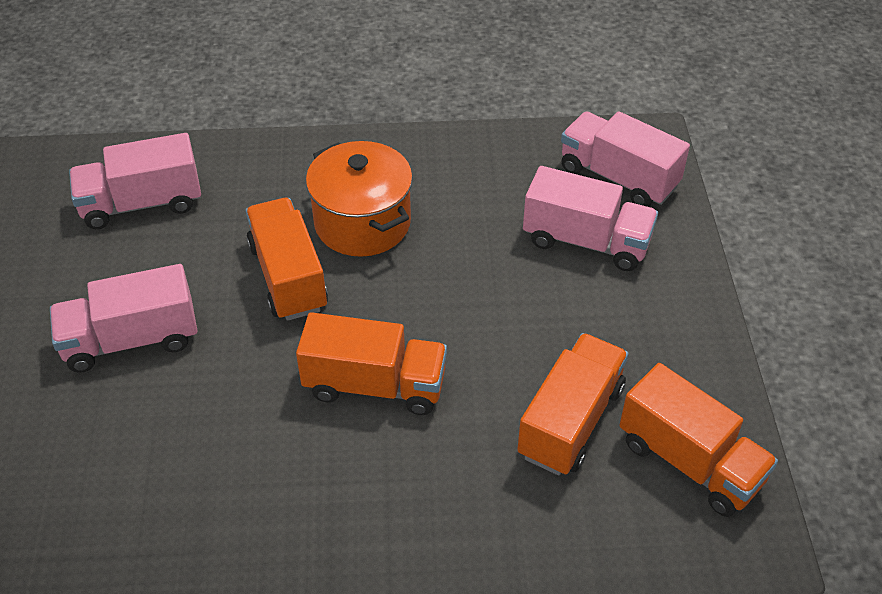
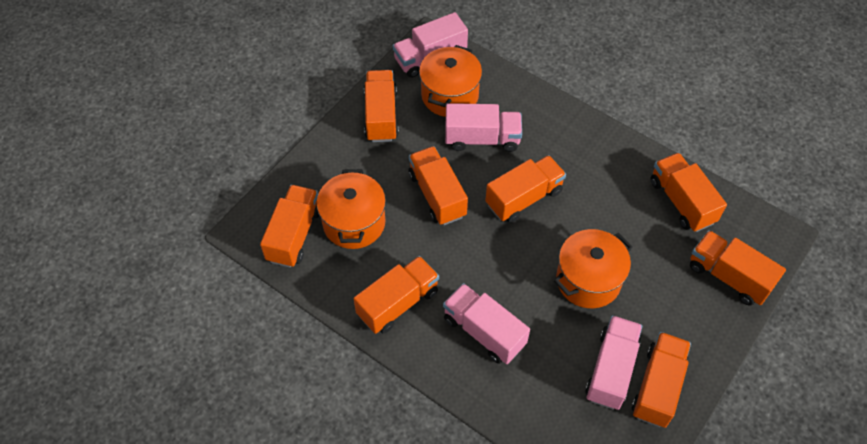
orange pot: [306,141,413,257] = 1 -> [317,169,386,249] [419,45,482,117] [554,229,633,308] = 3
orange truck: [246,198,328,321] [296,312,447,415] [517,333,629,475] [619,363,778,517] = 4 -> [260,185,319,268] [353,256,439,334] [364,70,399,142] [408,146,468,225] [485,155,566,223] [632,332,691,428] [650,153,727,232] [690,230,786,306] = 8

